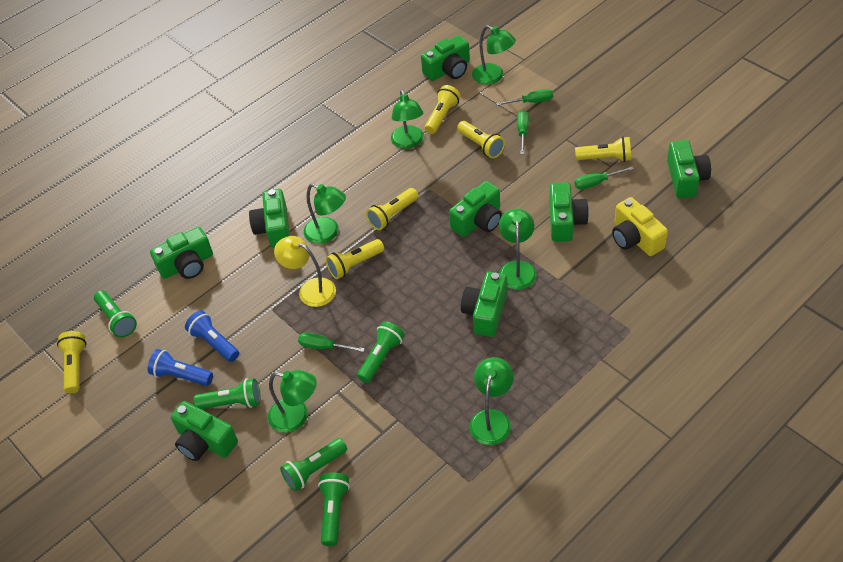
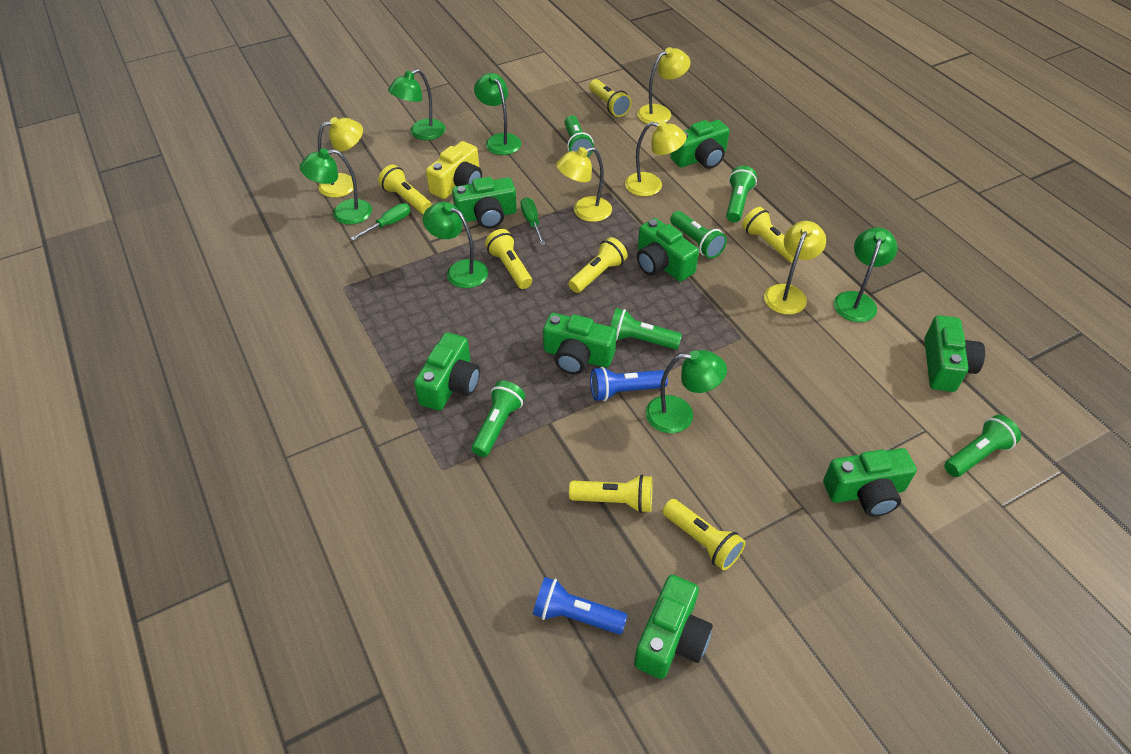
green flashlight: [94,290,137,338] [193,378,260,409] [280,438,347,491] [318,472,350,546] [357,321,405,383] = 5 -> [471,381,525,457] [564,116,594,157] [610,308,682,349] [670,211,727,259] [726,166,757,222] [944,415,1021,477] = 6
green screwdriver: [298,333,365,352] [496,89,553,106] [517,110,529,154] [575,167,634,190] = 4 -> [350,203,410,241] [521,197,546,245] = 2
yellow flashlight: [57,331,87,394] [326,239,384,279] [366,188,418,230] [425,85,461,134] [457,121,505,158] [575,136,631,162] = 6 -> [378,165,432,214] [485,229,532,289] [568,237,628,293] [569,475,652,513] [589,79,632,117] [662,499,745,570] [742,207,794,263] = 7
yellow lamp: [274,236,336,307] = 1 -> [318,117,363,198] [556,147,612,222] [625,120,687,196] [637,47,690,124] [764,221,826,315] = 5

